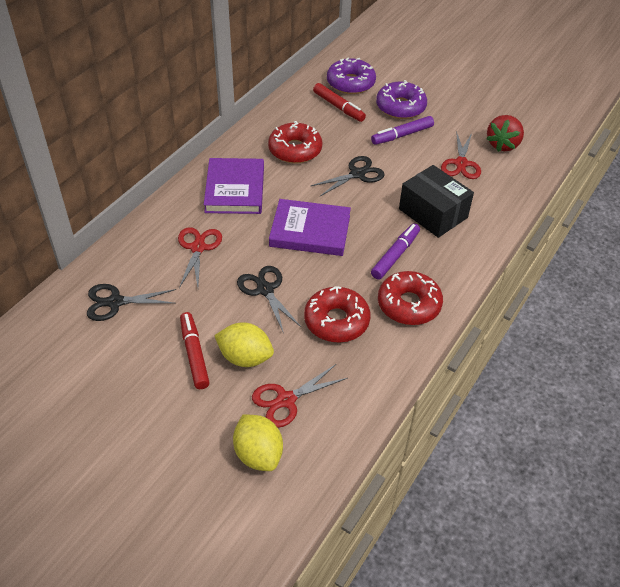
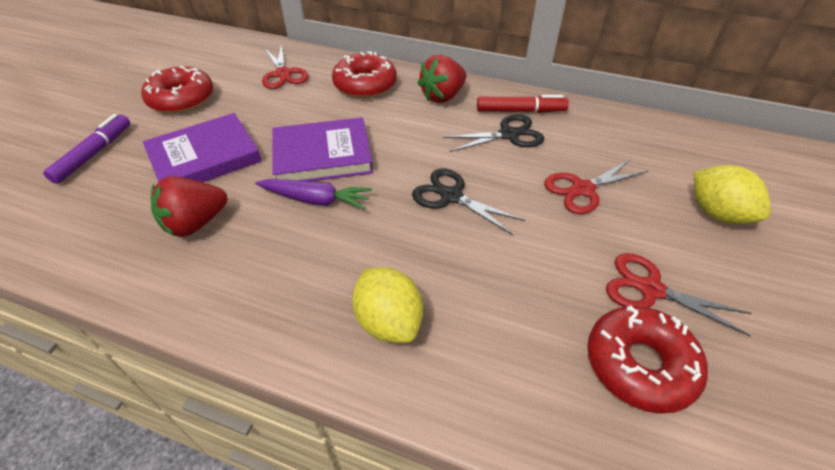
black box: [399,165,474,238] = 1 -> none = 0
black scissors: [87,284,176,321] [237,266,301,334] [311,156,385,197] = 3 -> [412,168,525,235] [443,114,544,152] = 2
purple carrot: none = 0 -> [255,179,372,210] = 1
purple donut: [327,57,376,94] [376,80,427,119] = 2 -> none = 0
purple marker: [371,116,434,145] [371,224,420,279] = 2 -> [43,114,130,184] = 1
red marker: [180,312,210,389] [313,83,366,122] = 2 -> [477,95,569,113] = 1
red strawberry: [486,115,524,152] = 1 -> [151,176,227,237] [418,55,466,103] = 2

